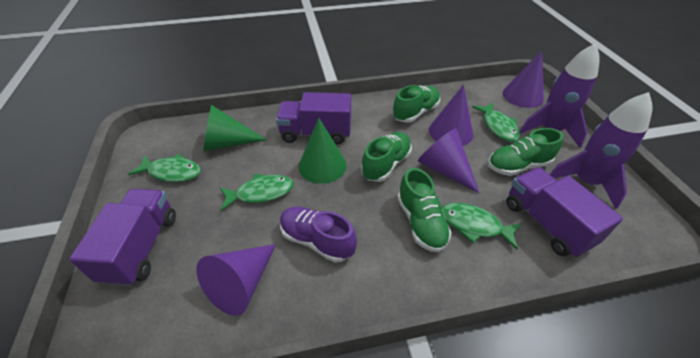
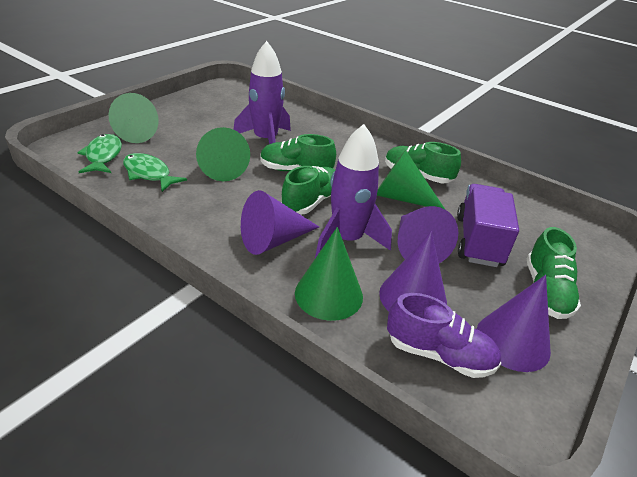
green cone: [203,105,266,151] [299,118,347,184] = 2 -> [109,93,159,143] [196,127,250,181] [295,227,363,321] [377,150,445,209] = 4
green fish: [128,154,201,182] [219,174,294,211] [442,203,521,250] [472,103,520,142] = 4 -> [77,134,122,173] [123,153,187,192] = 2
purple truck: [69,189,176,286] [276,92,351,144] [506,167,623,258] = 3 -> [457,184,519,267] = 1

